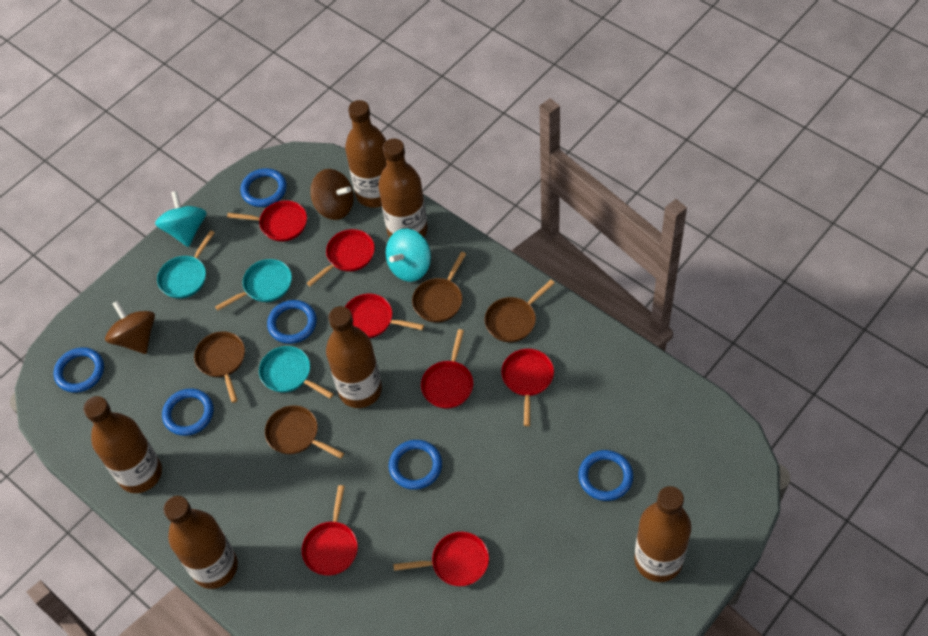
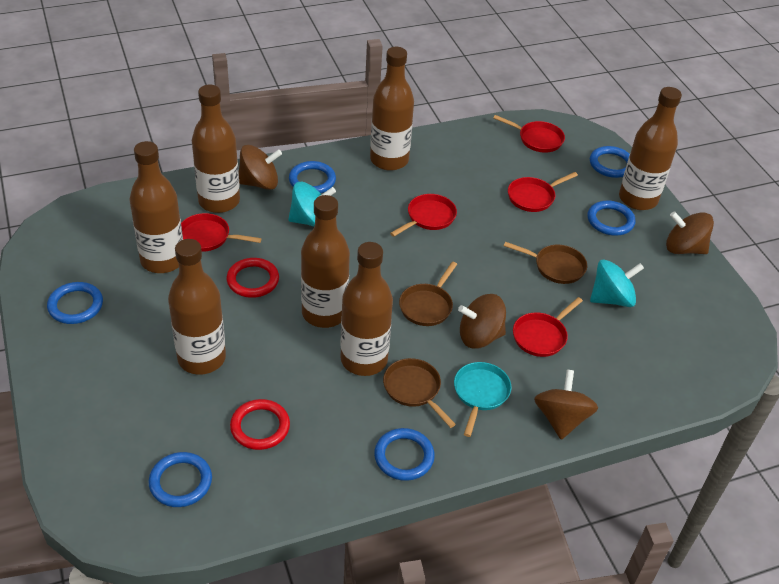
brown bottle: [83,396,162,493] [163,496,238,589] [326,306,382,408] [345,100,387,208] [378,139,428,238] [634,486,691,582] = 6 -> [129,141,183,273] [168,239,226,375] [192,85,240,213] [301,195,350,328] [340,242,393,376] [370,47,414,171] [619,87,682,210] = 7
brown pan: [194,331,245,403] [265,405,344,459] [412,252,466,323] [485,280,555,342] = 4 -> [383,358,456,428] [399,261,457,326] [504,242,587,284] = 3
brown spinning top: [105,301,155,354] [310,169,354,220] = 2 -> [239,145,282,190] [458,294,506,349] [534,370,598,440] [666,211,714,254] = 4
red pan: [227,200,307,241] [302,485,358,576] [307,229,375,286] [345,294,424,338] [393,532,489,586] [421,329,473,409] [501,349,554,426] = 7 -> [181,213,262,252] [390,194,457,237] [493,115,565,153] [508,172,578,212] [513,297,583,357] = 5
red ring: none = 0 -> [227,258,279,298] [230,399,290,450] = 2
turquoise pan: [157,230,215,299] [215,259,292,311] [259,346,334,399] = 3 -> [454,362,511,437] = 1

